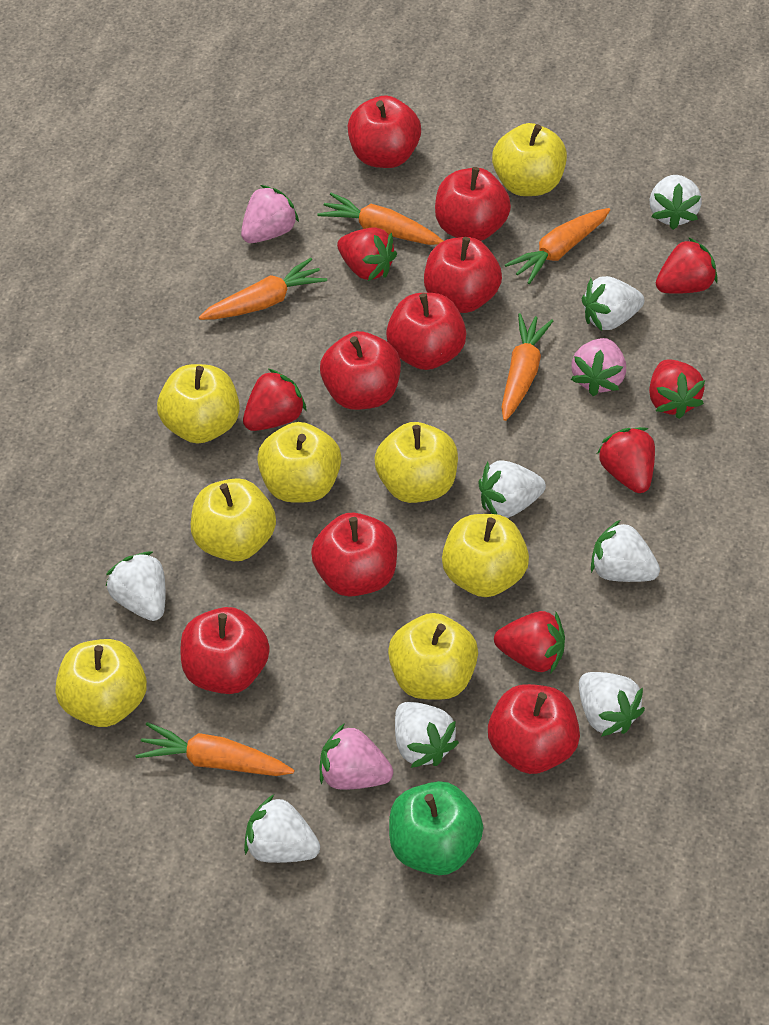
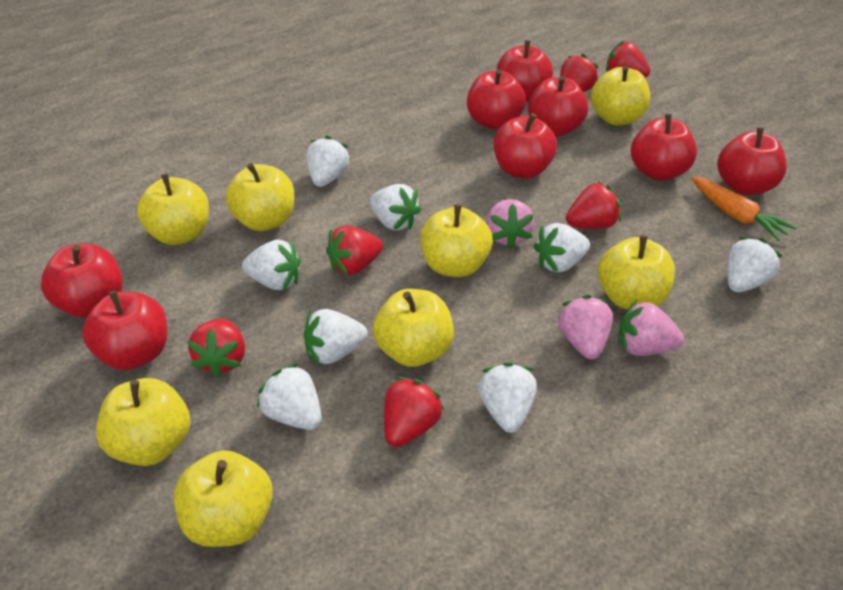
green apple: [389,781,484,875] = 1 -> none = 0
orange carrot: [135,722,294,776] [199,258,327,320] [317,193,443,245] [501,313,553,421] [505,208,610,284] = 5 -> [691,177,797,241] = 1

